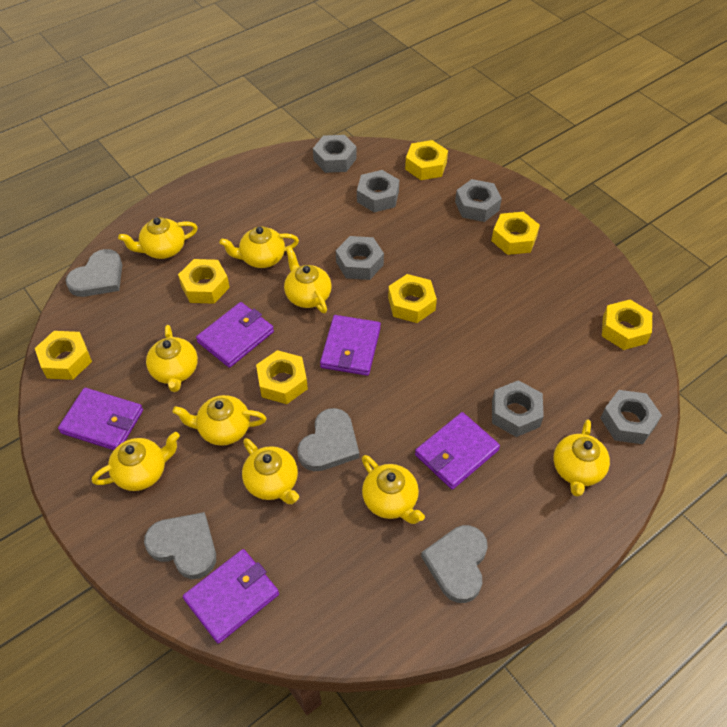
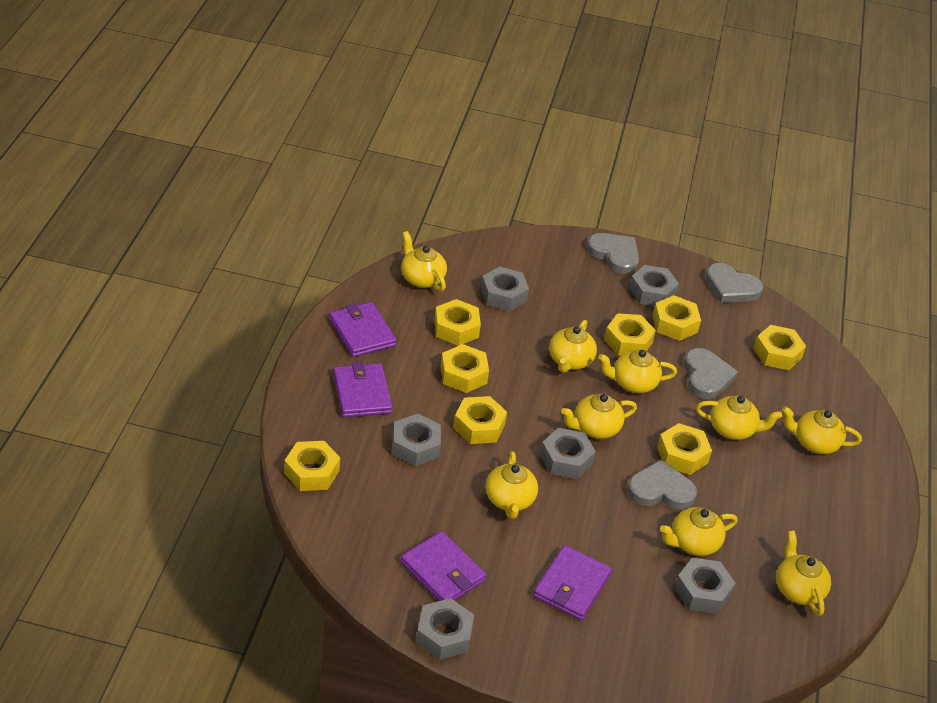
purple wallet: [58,388,143,450] [183,549,279,644] [196,302,274,368] [320,315,381,376] [415,412,500,490] = 5 -> [329,302,397,357] [333,362,393,417] [400,531,486,601] [533,545,612,620] = 4
yellow nut: [35,331,92,380] [178,259,230,304] [256,350,308,404] [388,274,437,323] [405,140,448,180] [491,212,540,255] [602,300,652,350] = 7 -> [284,441,340,491] [434,299,481,346] [440,344,489,393] [453,396,507,444] [604,313,656,356] [652,295,701,341] [657,423,712,475] [753,325,806,370] = 8

